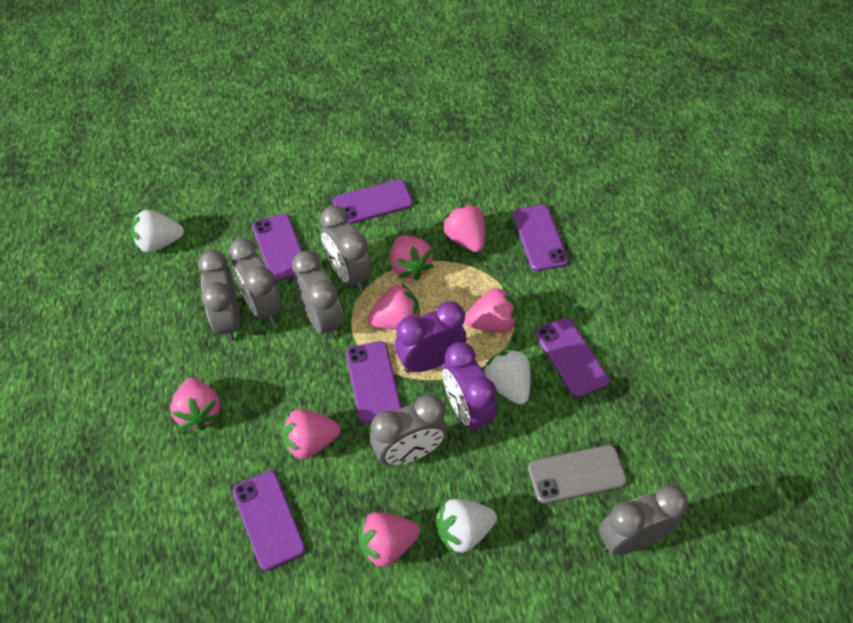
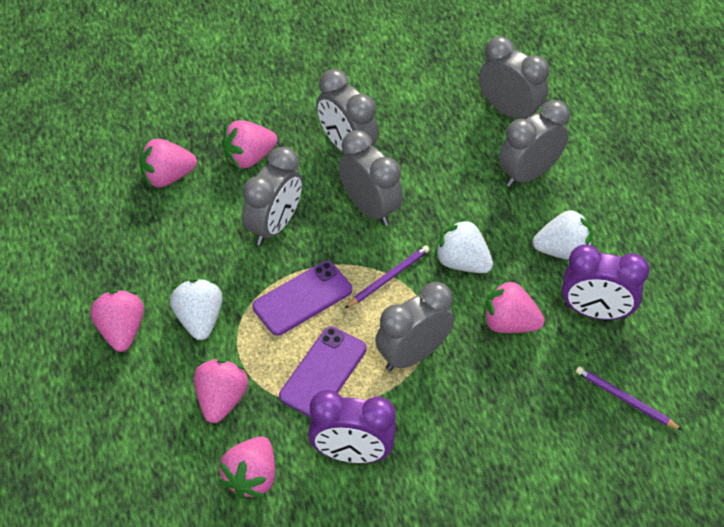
grey phone: [528,445,627,504] = 1 -> none = 0
pink strawberry: [170,378,221,430] [282,409,340,461] [358,512,420,569] [368,283,420,330] [390,236,433,280] [442,203,485,252] [465,286,518,333] = 7 -> [90,290,144,352] [140,139,197,188] [194,359,248,423] [219,436,275,499] [222,120,278,169] [483,279,545,333] = 6
purple pencil: none = 0 -> [345,245,430,308] [576,366,682,430] = 2
purple phone: [233,471,305,571] [252,214,302,282] [333,180,413,224] [346,341,402,423] [513,205,569,271] [535,318,609,398] = 6 -> [253,261,352,336] [279,326,367,418] = 2

